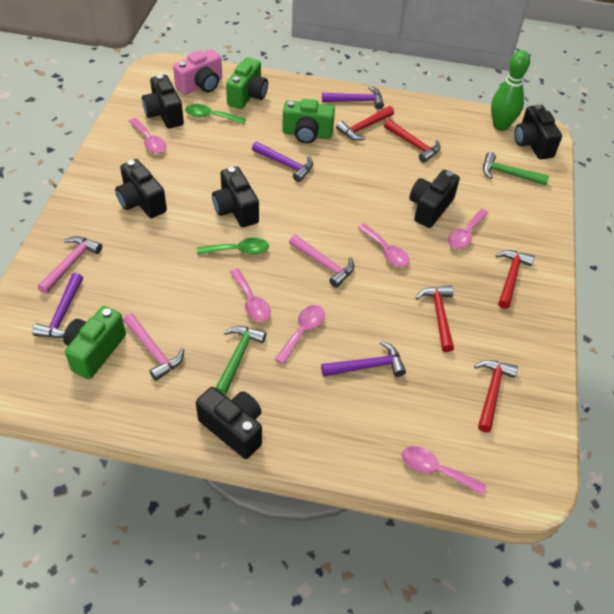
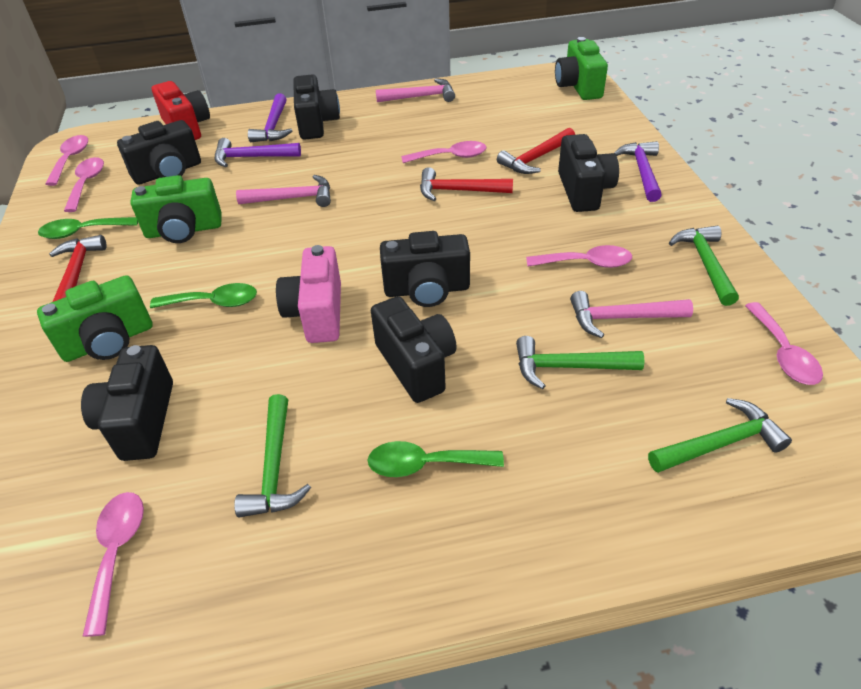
green bowling pin: [491,50,530,131] = 1 -> none = 0
green hammer: [216,326,267,396] [483,152,549,185] = 2 -> [234,394,311,517] [516,336,644,389] [648,398,792,473] [669,226,739,306] = 4
green spoon: [185,104,246,124] [197,238,269,255] = 2 -> [38,217,138,239] [150,283,257,308] [367,441,504,477] = 3
purple hammer: [32,273,83,338] [252,142,313,182] [321,341,406,377] [322,86,384,109] = 4 -> [215,138,301,167] [248,93,292,142] [613,141,662,202] = 3
red camera: none = 0 -> [152,81,210,140] = 1
red hammer: [336,106,394,141] [384,119,441,163] [415,285,454,352] [474,360,518,432] [495,250,535,309] = 5 -> [49,235,106,302] [420,167,513,201] [497,128,575,174] = 3

